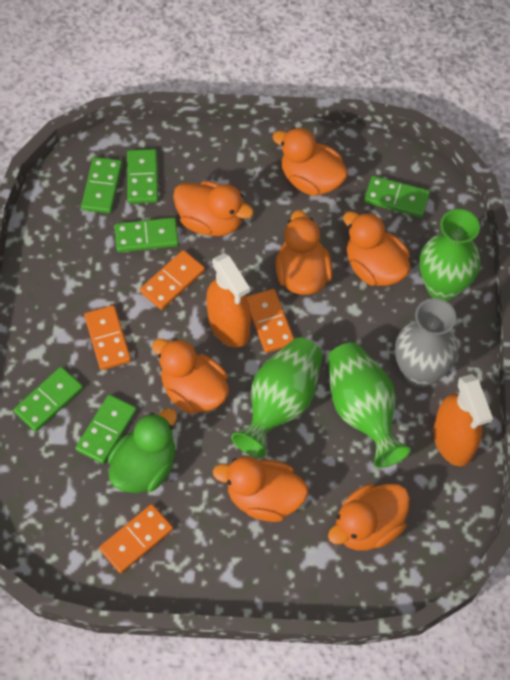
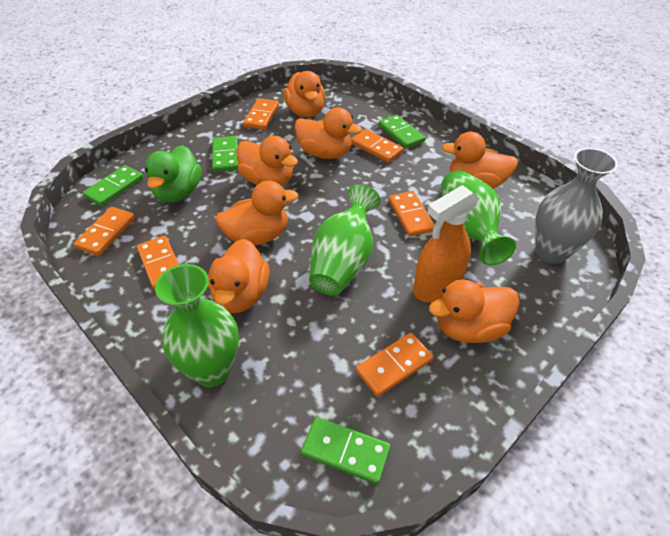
green domino: [14,367,83,432] [75,394,137,464] [81,157,122,213] [115,217,179,252] [127,149,158,204] [364,176,430,218] = 6 -> [83,165,143,206] [212,136,239,172] [301,417,391,484] [379,115,425,148] = 4
orange domino: [84,305,131,370] [99,504,173,573] [140,250,205,310] [246,289,294,353] = 4 -> [74,207,135,256] [137,236,179,290] [243,98,279,130] [351,129,403,163] [356,333,434,397] [389,191,435,237] = 6
orange spray bottle: [206,253,251,348] [433,374,493,466] = 2 -> [413,185,479,303] = 1

